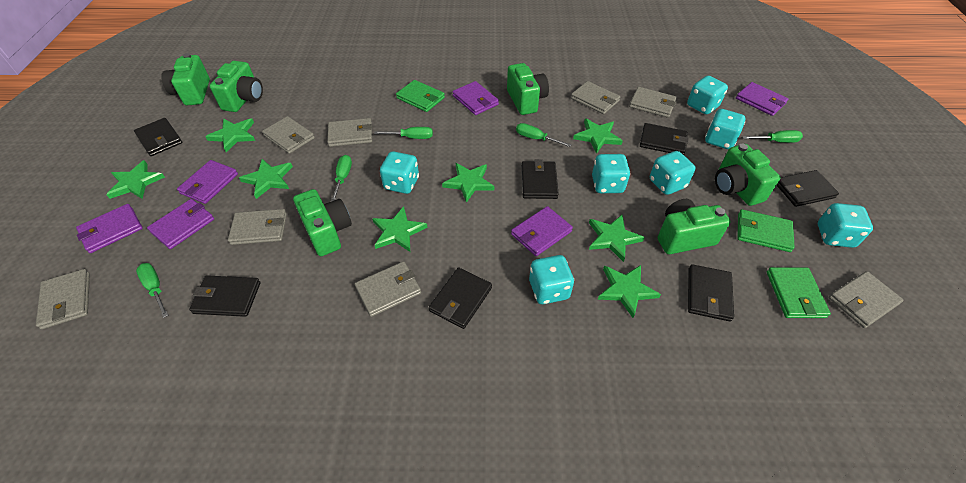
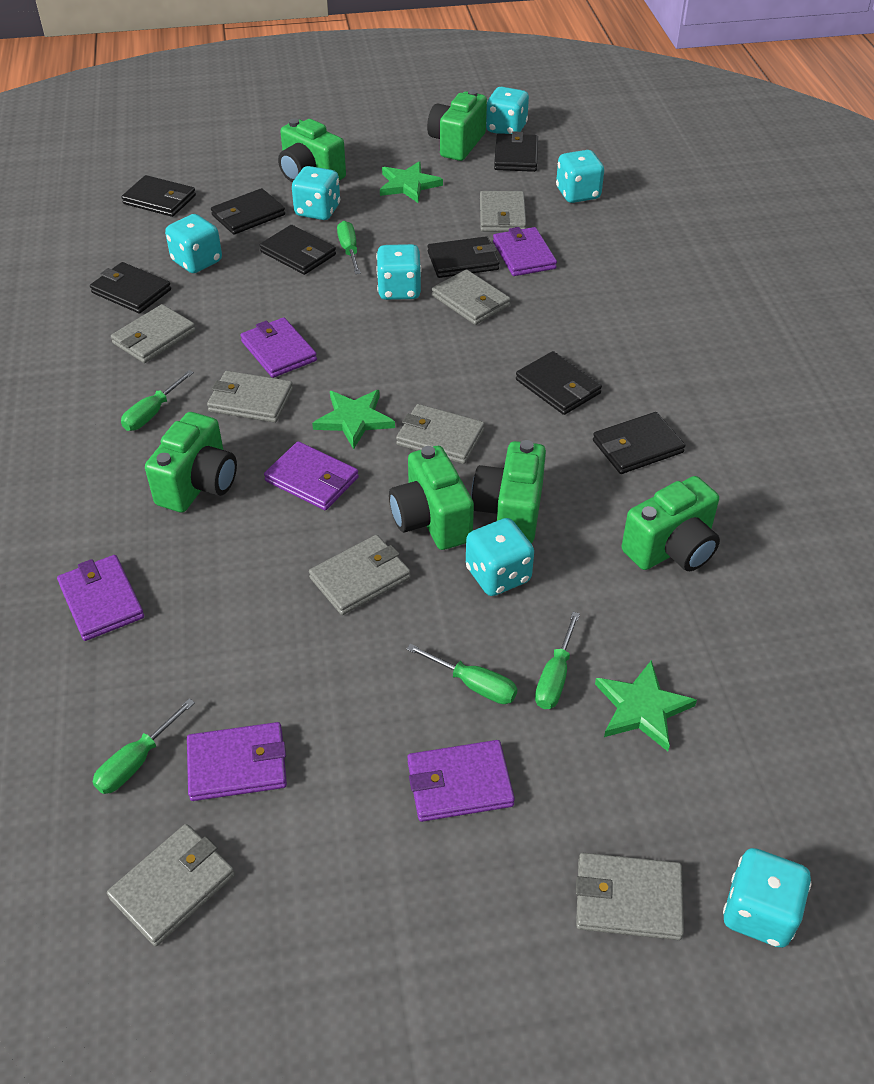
black wallet: [134,118,182,156] [189,275,261,317] [429,268,492,329] [522,159,559,199] [640,123,689,155] [688,264,734,322] [776,170,839,207] = 7 -> [90,262,171,313] [122,175,196,217] [211,188,285,235] [260,225,336,275] [428,236,499,278] [494,131,538,172] [516,351,602,415] [593,412,685,474] = 8
green star: [107,160,165,199] [205,119,255,152] [239,159,293,199] [372,206,428,252] [442,163,494,203] [573,118,623,154] [589,214,645,262] [598,265,661,318] = 8 -> [312,390,395,449] [380,161,443,203] [595,660,697,751] = 3
green wallet: [396,80,445,112] [737,209,795,252] [767,267,831,318] = 3 -> none = 0

